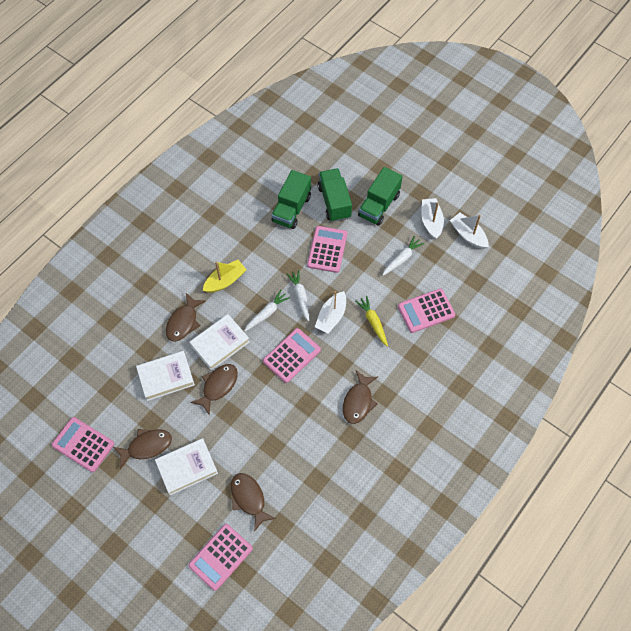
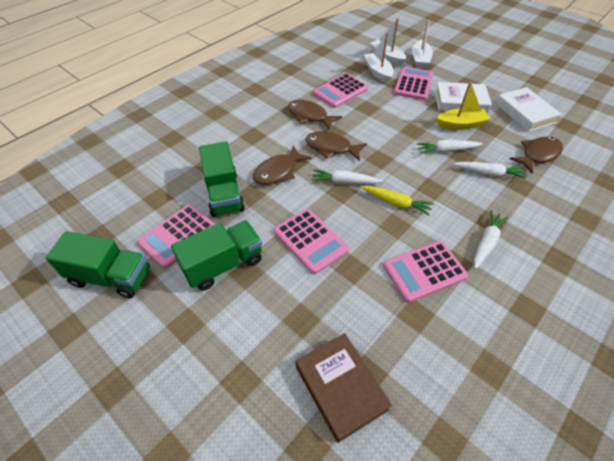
brown book: none = 0 -> [295,333,392,443] = 1
brown fish: [113,429,172,469] [166,293,206,342] [190,364,238,416] [231,473,277,532] [343,370,378,424] = 5 -> [253,146,311,185] [288,100,342,130] [306,131,367,161] [509,136,563,174] = 4
white book: [136,351,195,401] [155,438,218,495] [189,314,250,371] = 3 -> [435,82,492,113] [495,87,562,132] = 2
white carrot: [244,290,290,332] [286,270,309,321] [382,236,424,276] = 3 -> [312,169,383,184] [417,139,483,154] [453,162,526,179] [474,210,509,269] = 4

